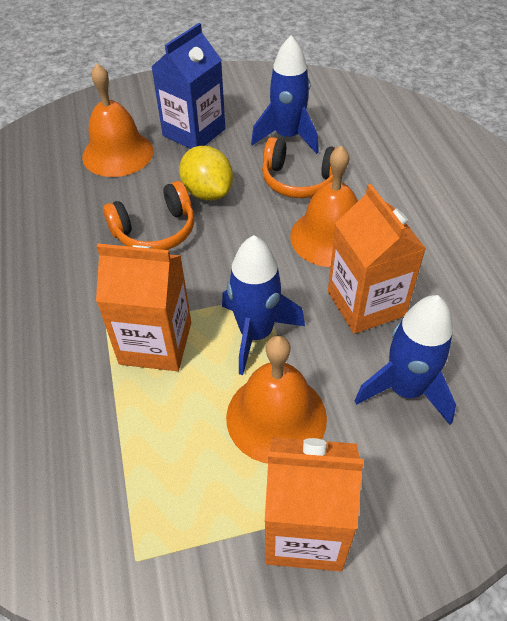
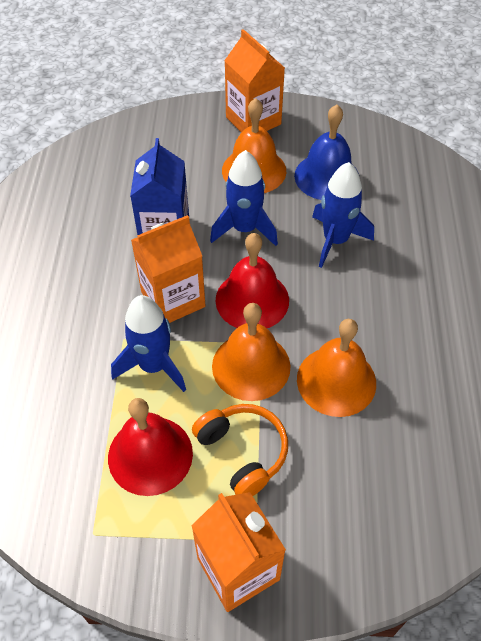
blue bell: none = 0 -> [294,105,359,200] = 1
orange headphones: [103,181,194,250] [262,137,338,198] = 2 -> [192,404,288,496] = 1
red bell: none = 0 -> [108,398,193,496] [215,233,289,328] = 2
yellow lemon: [179,146,233,201] = 1 -> none = 0

